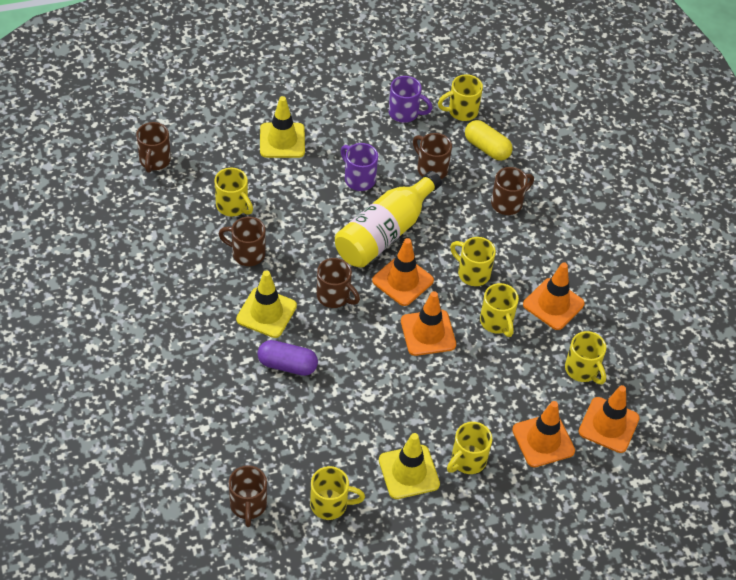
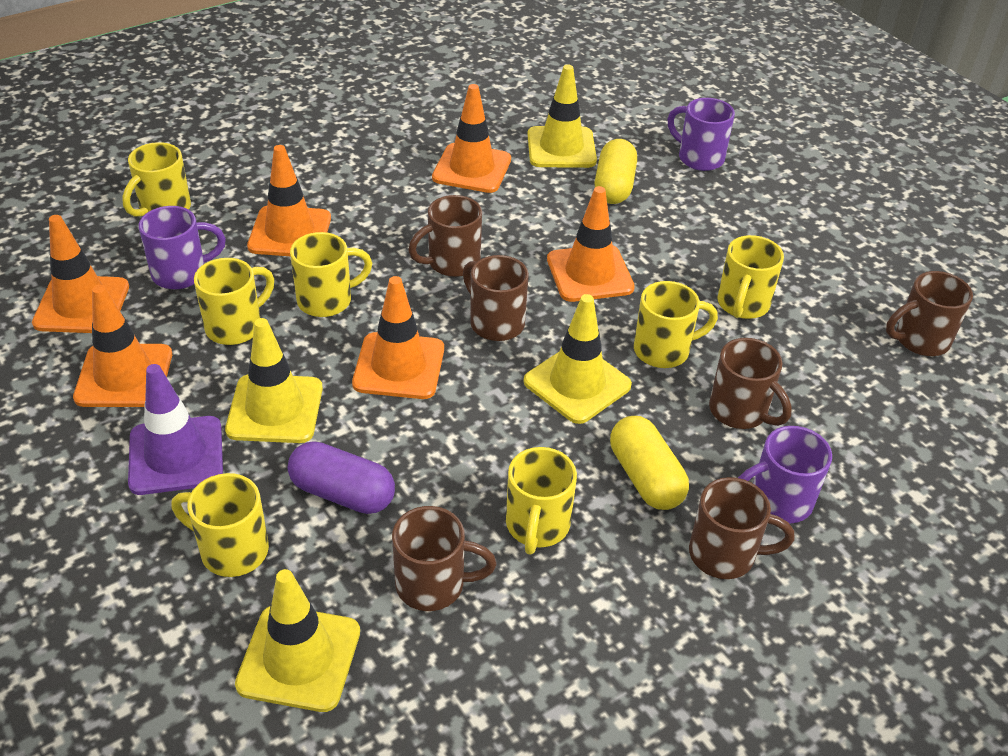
orange traffic cone: [372,238,434,306] [401,291,456,356] [512,401,575,467] [523,262,585,330] [578,385,640,453] = 5 -> [32,215,129,333] [73,285,172,407] [247,145,331,256] [352,276,444,399] [432,84,511,193] [547,186,635,302] = 6
purple mug: [341,143,378,191] [389,76,433,123] = 2 -> [139,206,226,289] [667,98,735,171] [738,426,832,524] = 3
purple traffic cone: none = 0 -> [128,364,223,495] = 1
yellow bottle: [335,171,442,268] = 1 -> none = 0
yellow capsule: [465,120,513,161] = 1 -> [594,139,637,204] [610,416,689,510] = 2
yellow traffic cone: [236,270,297,338] [260,96,305,158] [379,433,440,499] = 3 -> [225,318,323,443] [235,569,360,712] [524,294,632,424] [527,65,597,168] = 4

